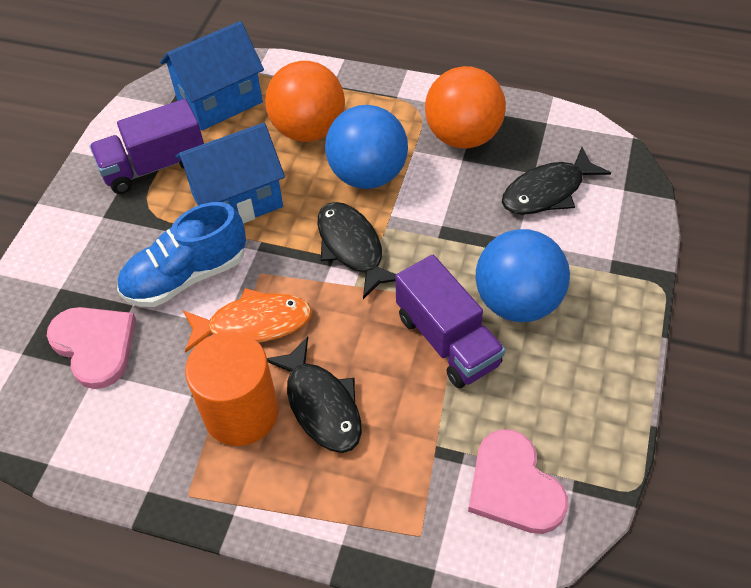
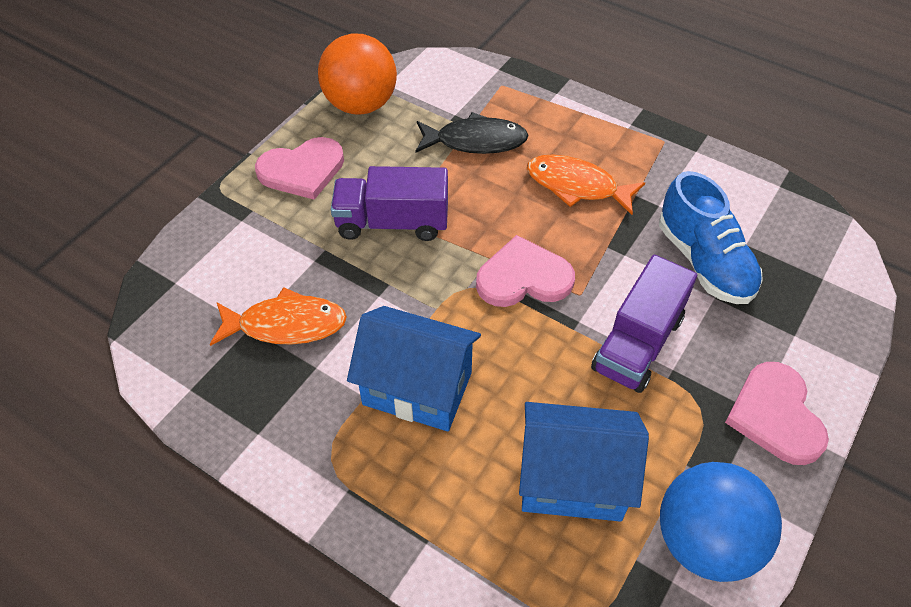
black fish: [267,337,362,453] [318,202,396,299] [502,147,611,215] = 3 -> [415,112,529,154] = 1
blue ball: [325,105,408,189] [476,229,570,322] = 2 -> [660,462,782,582] = 1
orange ball: [265,61,345,142] [425,66,506,149] = 2 -> [318,33,397,115] = 1
orange cylinder: [185,331,279,446] = 1 -> none = 0
orange fish: [183,288,312,353] = 1 -> [210,287,347,346] [527,154,645,215] = 2
pink heart: [47,307,136,389] [468,429,568,534] = 2 -> [255,137,344,200] [476,235,575,307] [725,362,829,465] = 3

